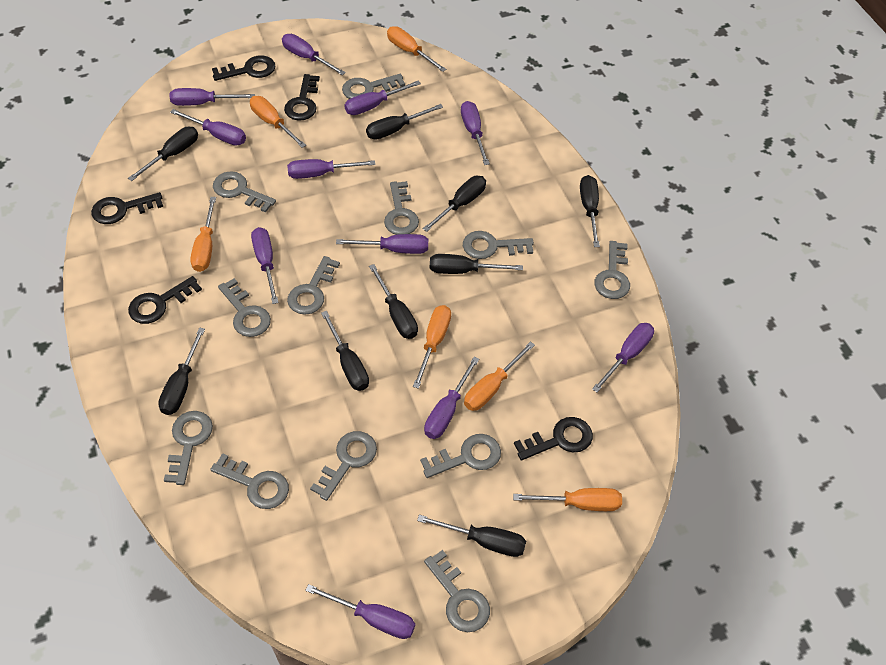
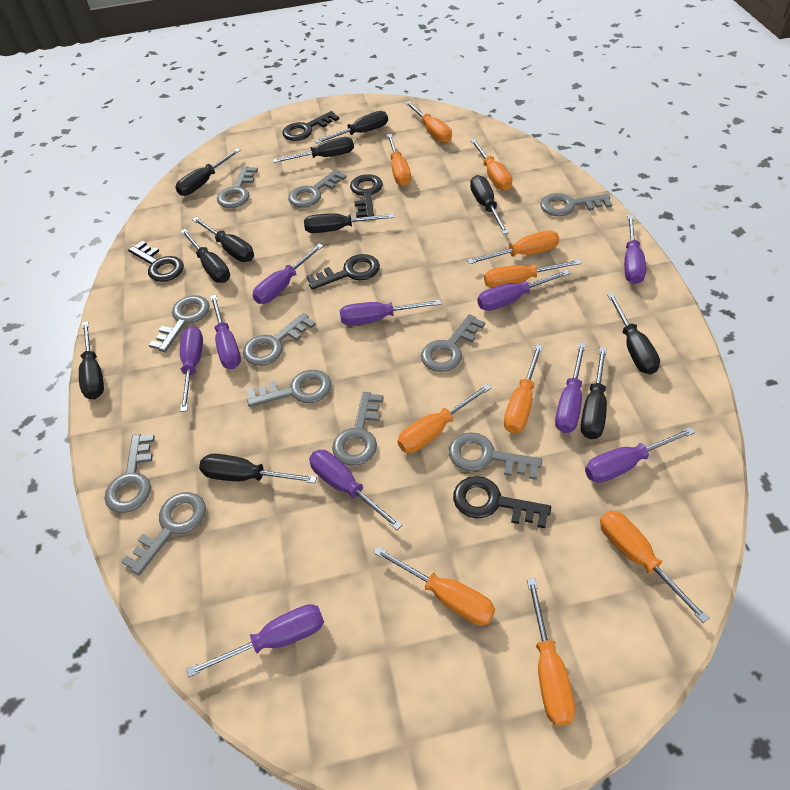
black screwdriver: [128,127,198,181] [158,327,205,415] [321,311,369,391] [366,104,443,140] [369,264,418,339] [417,515,526,557] [423,176,486,232] [430,254,523,274] [580,175,600,247] = 9 -> [79,321,104,399] [175,148,241,196] [180,229,230,283] [192,217,254,262] [199,454,317,483] [273,137,354,163] [304,213,395,233] [315,111,388,144] [470,175,509,235] [581,347,607,439] [607,293,660,375] = 11
grey key: [164,411,213,485] [210,453,289,509] [213,171,276,212] [218,278,271,337] [287,256,340,315] [310,431,377,501] [342,74,405,99] [384,181,419,235] [420,434,501,478] [424,550,490,632] [463,231,534,259] [594,241,630,299] = 12 -> [105,434,155,513] [121,492,206,576] [149,295,210,352] [217,166,258,208] [243,313,316,366] [247,370,332,407] [288,169,347,208] [332,392,384,466] [421,314,485,372] [449,432,542,480] [540,193,612,216] = 11
orange screwdriver: [190,197,216,272] [250,96,306,148] [387,26,446,72] [413,305,451,389] [464,341,535,411] [513,488,622,511] = 6 -> [373,547,495,625] [387,134,411,186] [398,384,491,453] [405,101,452,143] [467,230,559,264] [471,139,512,191] [484,260,581,288] [504,344,543,433] [527,578,575,726] [600,511,709,623] = 10
purple screwdriver: [170,88,255,106] [170,109,246,146] [251,227,279,304] [282,34,346,75] [287,159,376,179] [305,584,415,639] [336,234,428,254] [344,81,421,115] [424,357,479,439] [461,101,490,165] [592,323,654,392] = 11 -> [180,326,203,412] [186,604,324,677] [210,295,241,369] [253,243,324,304] [309,450,402,530] [340,300,441,325] [477,270,570,311] [555,343,586,433] [585,427,695,483] [624,215,646,284] = 10

